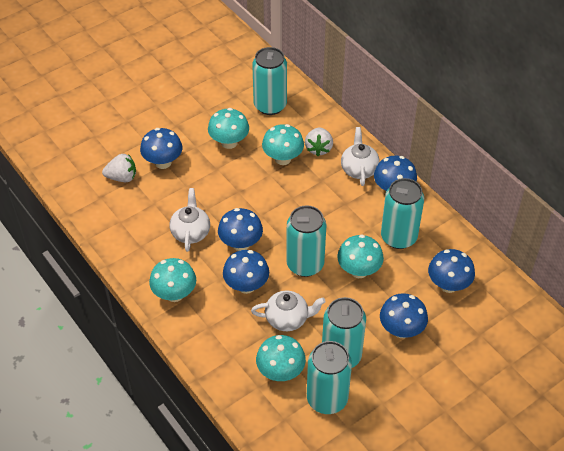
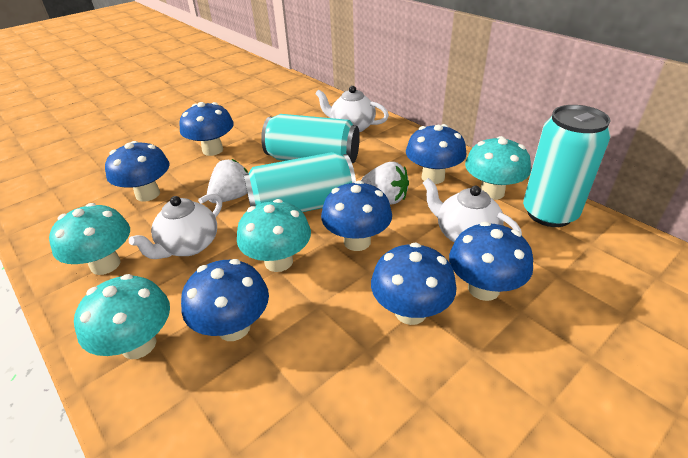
blue mushroom: [140,128,182,169] [218,208,263,251] [223,250,269,294] [374,156,417,192] [380,293,428,338] [428,249,475,293] = 6 -> [105,141,170,202] [179,102,234,156] [181,259,269,341] [321,180,392,251] [371,242,457,325] [406,124,467,184] [449,222,533,301] = 7
turquoise can: [252,47,287,115] [286,205,326,277] [307,341,352,414] [322,297,366,368] [381,178,424,249] = 5 -> [244,152,356,212] [261,114,360,163] [523,105,611,227] = 3
turquoise mushroom: [149,258,196,302] [208,108,249,149] [256,335,306,381] [262,124,304,165] [337,235,384,278] = 5 -> [49,203,130,275] [74,274,170,359] [237,199,311,272] [465,136,531,200] = 4

